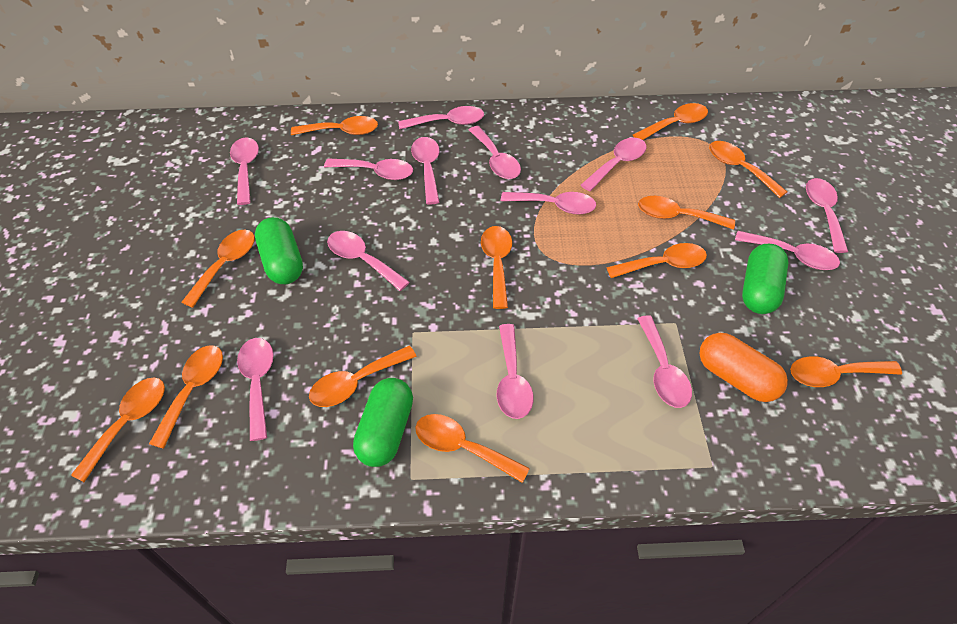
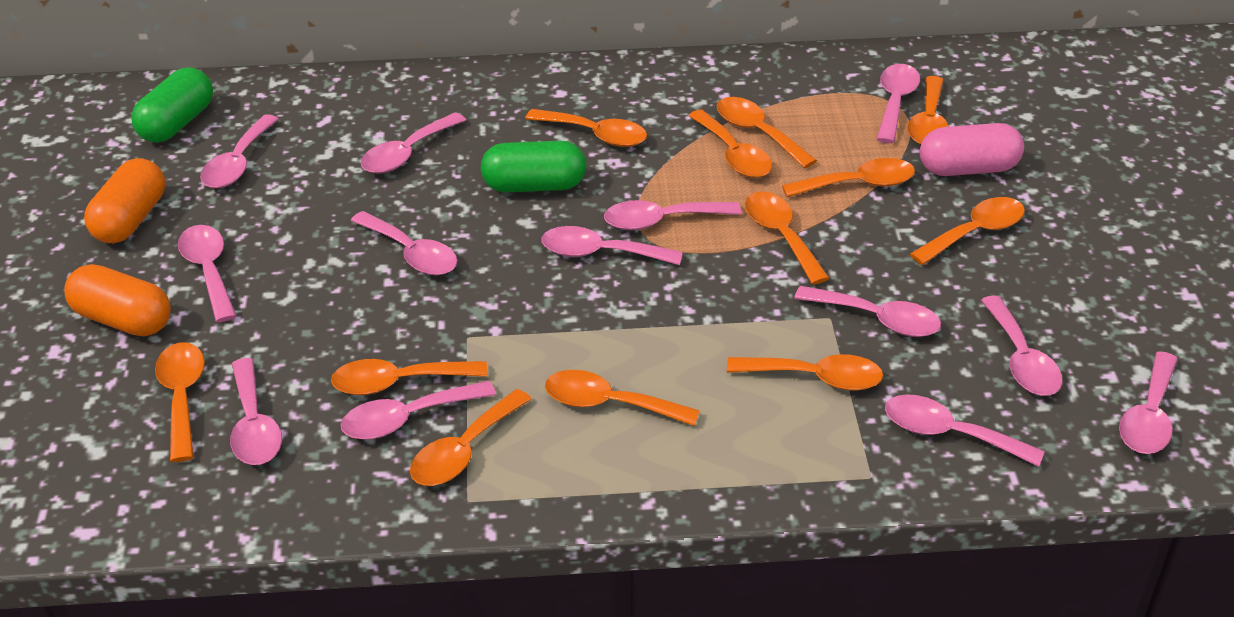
green capsule: [255,217,303,284] [353,378,413,467] [742,244,788,314] = 3 -> [131,67,213,143] [480,141,586,192] = 2
orange capsule: [699,333,788,402] = 1 -> [64,264,171,336] [84,158,165,243] = 2
pink capsule: none = 0 -> [920,123,1024,176] = 1

